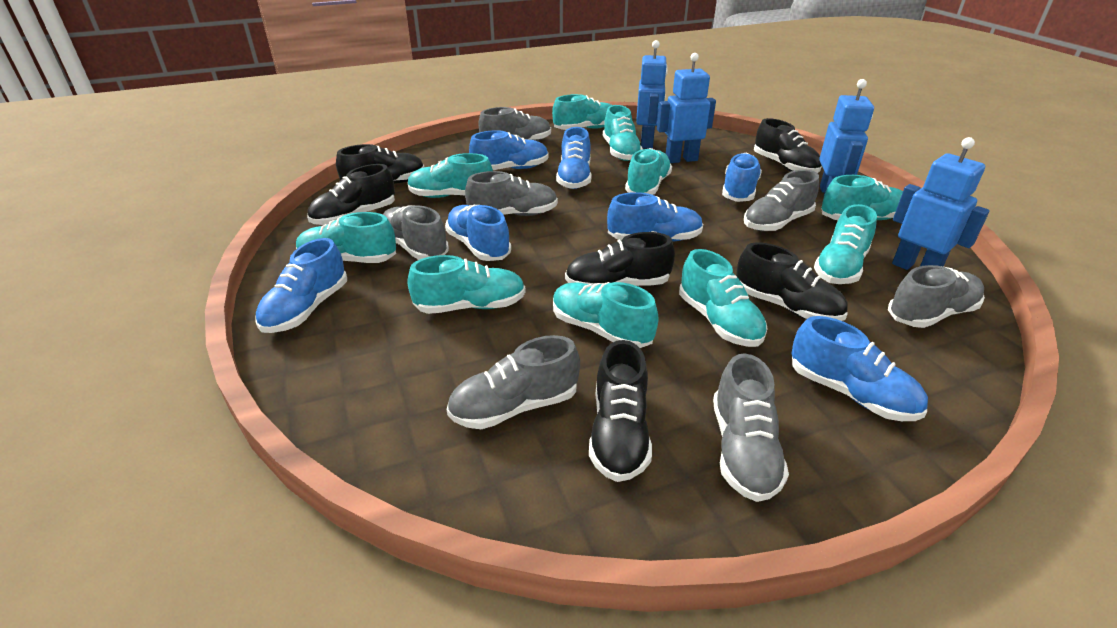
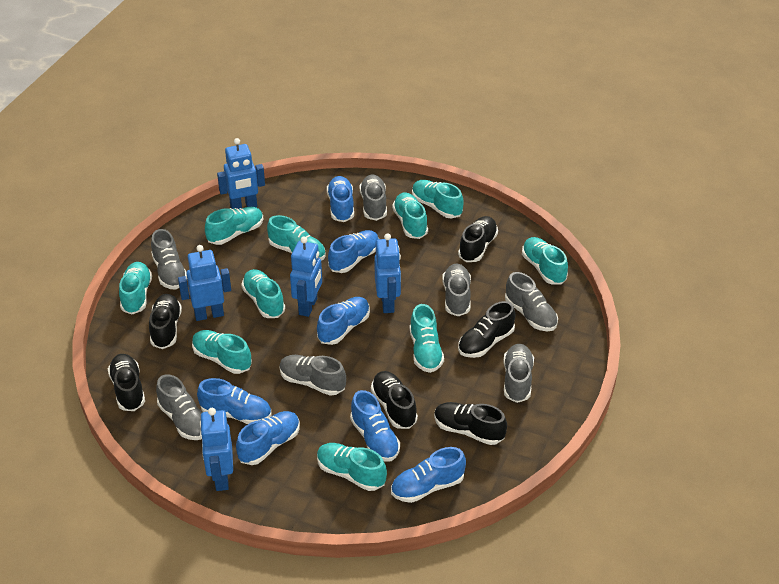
blue robot: [636,40,668,149] [657,53,716,163] [819,79,874,195] [892,137,990,270] = 4 -> [178,245,231,321] [200,408,233,491] [217,138,265,209] [290,237,322,317] [374,233,401,313] = 5

